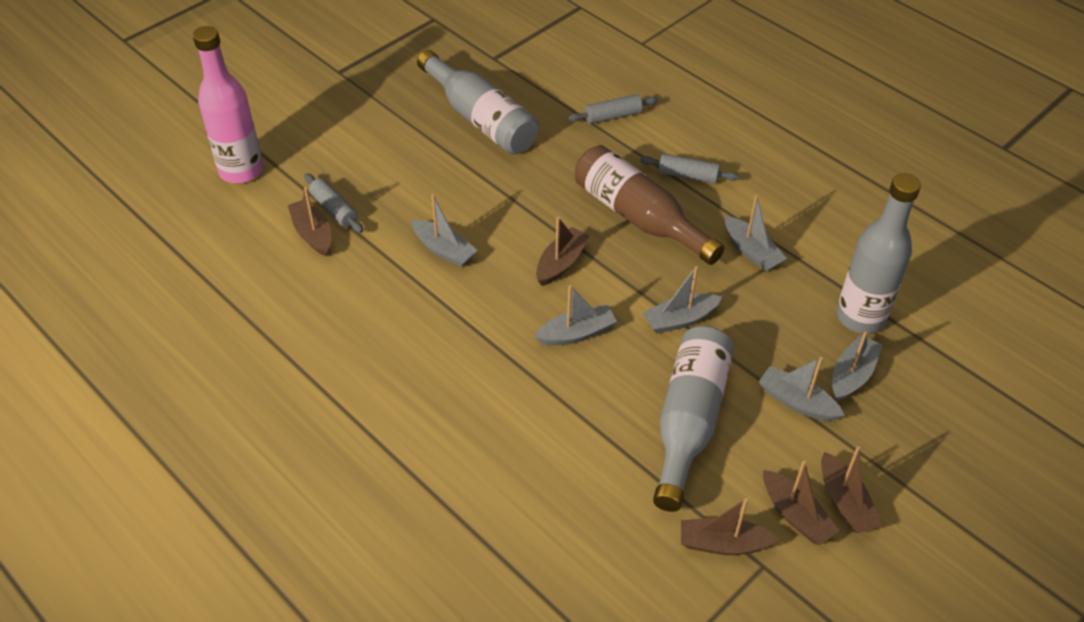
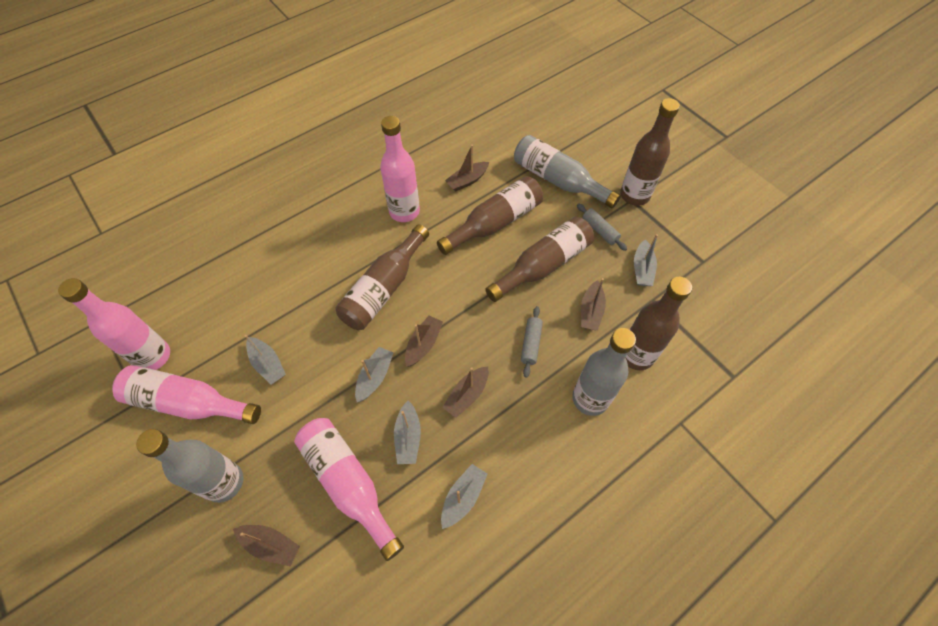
brown bottle: [575,145,724,265] = 1 -> [336,224,429,330] [437,176,543,255] [485,216,594,302] [620,98,680,206] [626,277,692,370] = 5
grey boat: [411,194,478,267] [534,285,617,346] [643,266,722,334] [725,195,787,271] [759,357,845,421] [832,331,882,401] = 6 -> [245,335,286,385] [355,347,393,402] [394,401,421,464] [441,464,487,529] [634,234,658,286] = 5
grey rolling pin: [304,173,363,233] [568,94,658,124] [640,153,739,183] = 3 -> [521,306,543,378] [577,203,627,251] = 2
pink bottle: [193,26,263,183] = 1 -> [58,278,170,370] [112,365,261,424] [294,418,404,561] [380,116,420,222] = 4

